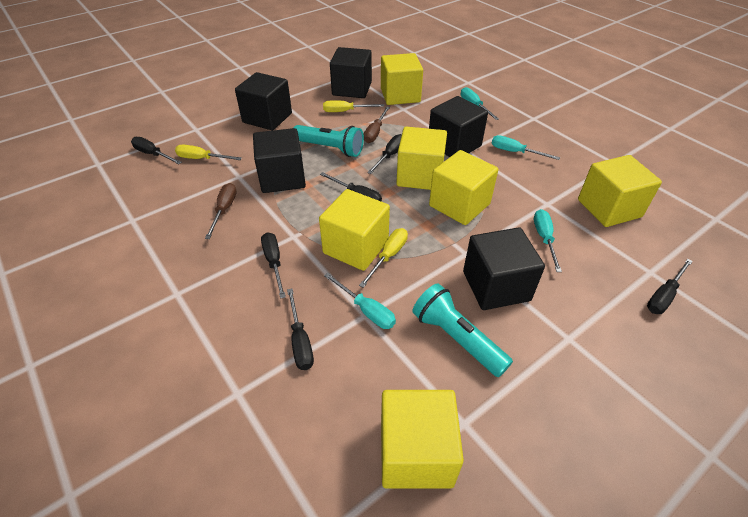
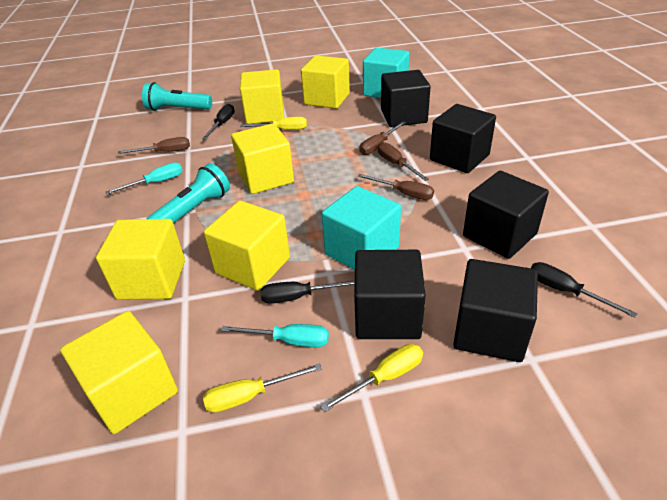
black screwdriver: [131,137,182,164] [261,232,286,299] [287,289,314,370] [320,172,382,202] [367,134,402,174] [647,259,693,314] = 6 -> [202,104,235,139] [260,280,355,304] [531,262,638,318] = 3
brown screwdriver: [205,183,237,239] [364,106,390,143] = 2 -> [118,137,190,154] [358,174,434,200] [359,121,406,155] [378,142,429,181] = 4
turquoise cube: none = 0 -> [322,186,401,270] [363,48,409,98] = 2
turquoise screwdriver: [324,273,396,329] [461,87,499,120] [492,135,560,160] [534,209,562,272] = 4 -> [106,163,183,194] [221,324,329,347] = 2

